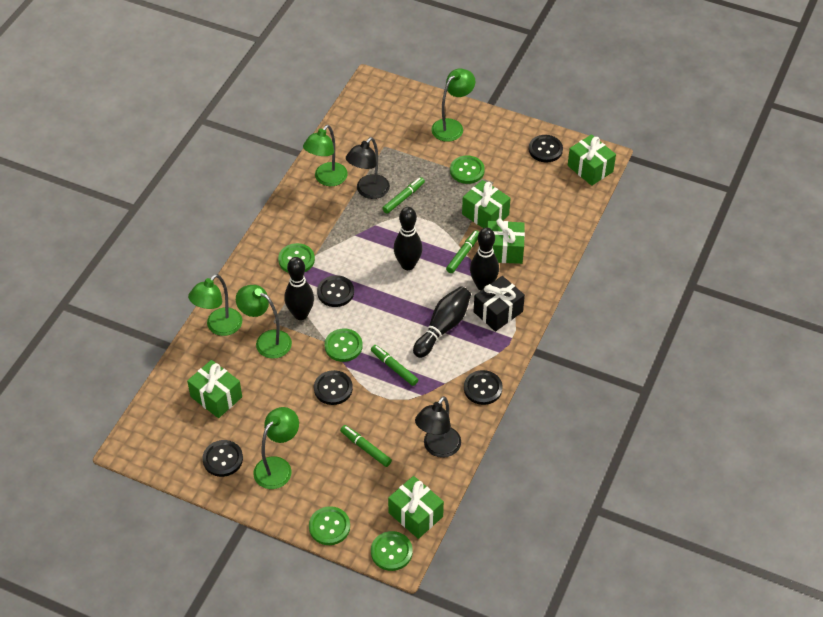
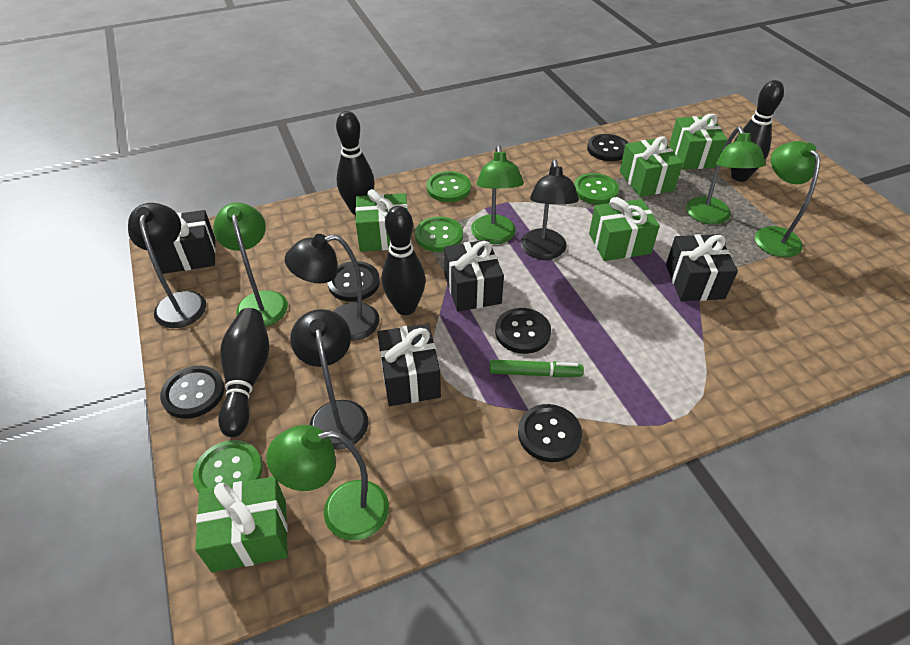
black gift: [474,276,525,332] = 1 -> [153,210,216,274] [377,324,441,406] [444,239,504,312] [666,234,738,301] = 4
black lamp: [346,137,390,199] [415,396,461,458] = 2 -> [128,203,206,328] [285,234,380,341] [290,309,368,450] [520,159,579,260] = 4
green button: [278,243,315,272] [309,506,350,545] [325,328,363,362] [371,531,413,571] [450,156,485,184] = 5 -> [193,440,263,492] [415,216,463,252] [426,171,471,202] [574,173,619,204] = 4
green marker: [340,425,392,467] [371,345,418,386] [382,177,425,214] [446,230,479,273] = 4 -> [489,359,584,377] = 1

